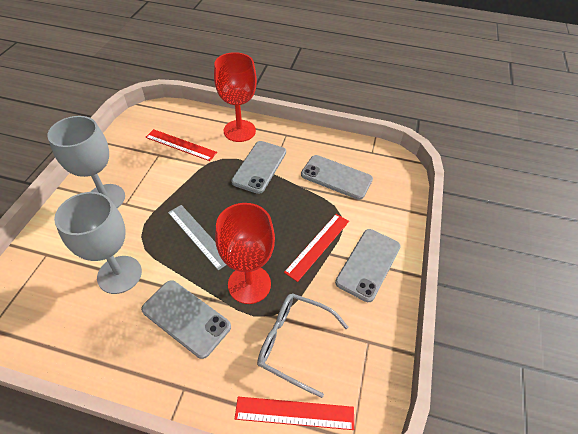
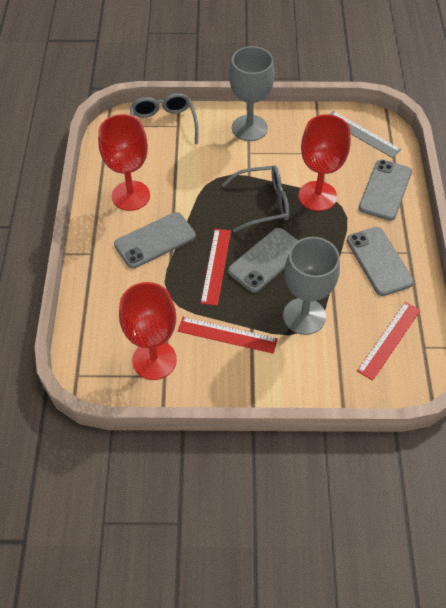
grey glasses: [257,293,348,398] = 1 -> [130,93,199,144] [222,165,289,232] = 2
red goblet: [214,52,257,142] [215,203,275,304] = 2 -> [98,114,150,211] [119,282,177,380] [298,114,351,211] = 3

